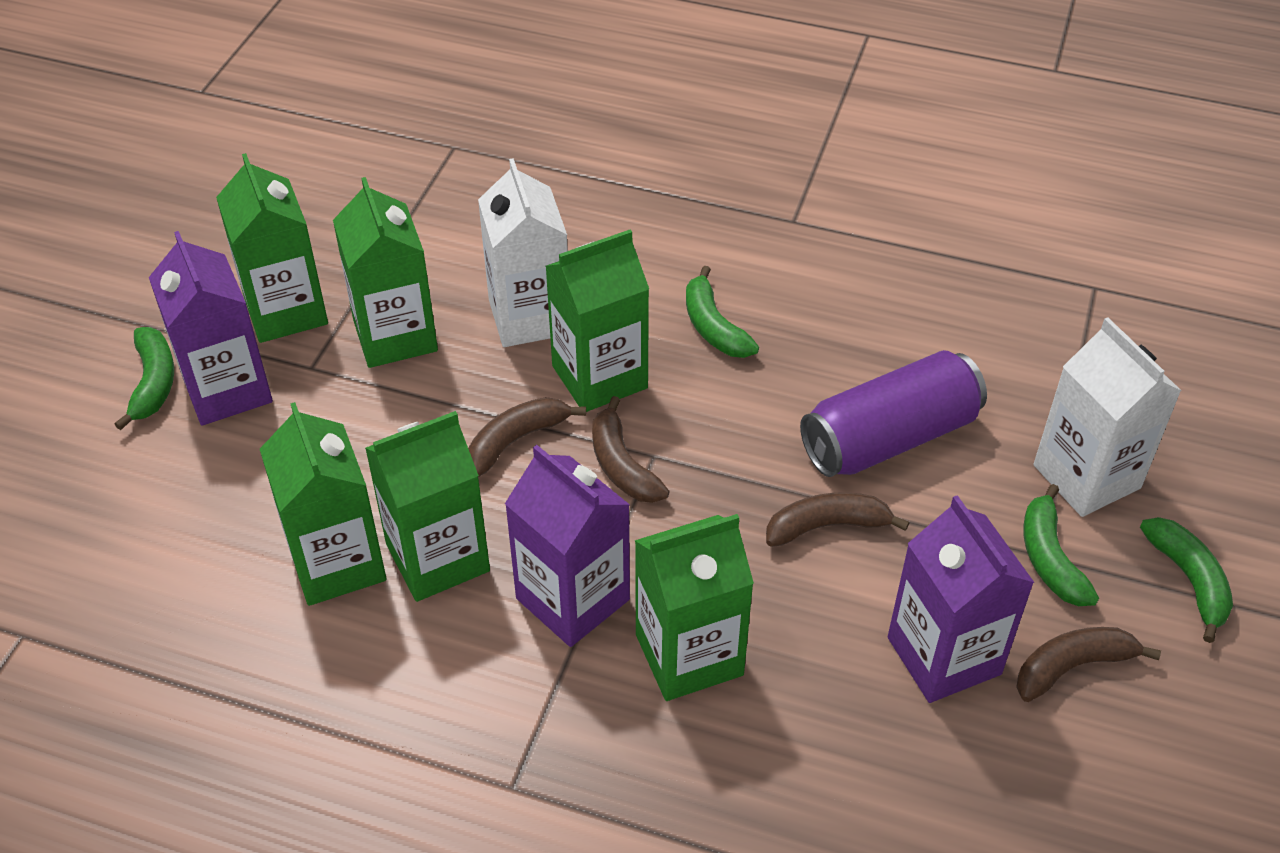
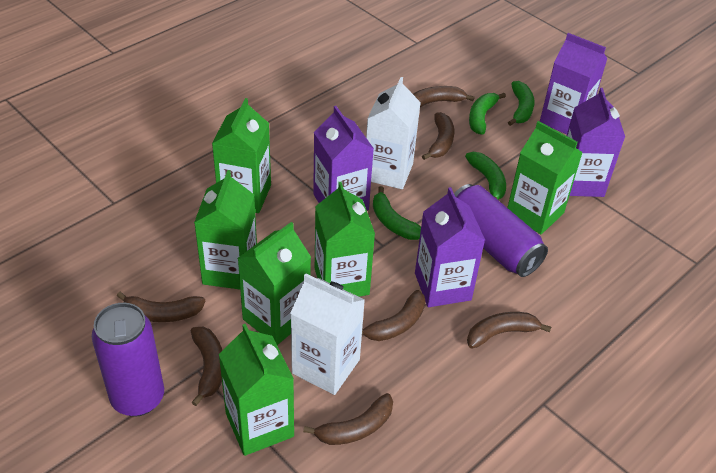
brown banana: [468,397,586,477] [592,396,670,503] [766,492,909,547] [1016,627,1161,702] = 4 -> [117,292,205,322] [191,327,222,406] [303,393,393,445] [362,290,425,341] [413,86,475,107] [422,112,454,160] [467,312,551,349] = 7
purple can: [800,350,987,477] = 1 -> [92,303,164,417] [454,184,548,277] = 2
purple carton: [149,231,273,426] [505,445,630,647] [888,495,1035,703] = 3 -> [313,106,374,210] [415,187,485,307] [540,33,607,134] [567,88,625,197] = 4

